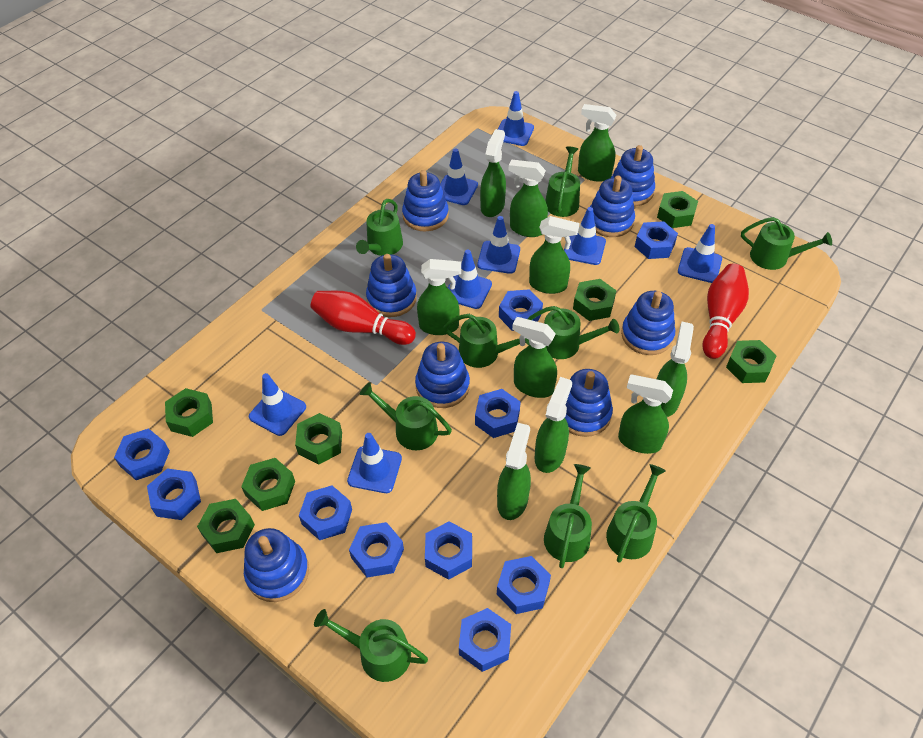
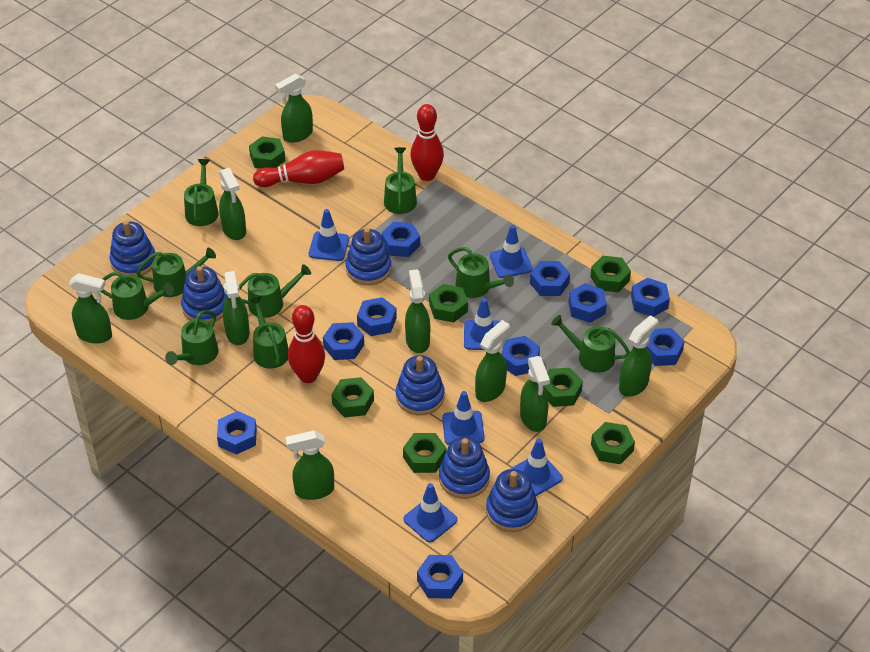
blue stacking toy: [244,528,309,602] [366,254,417,317] [402,170,449,232] [415,342,470,408] [565,369,613,437] [590,176,635,237] [611,145,655,206] [621,291,675,355] = 8 -> [109,221,156,277] [181,266,227,323] [346,228,391,285] [396,355,445,415] [439,437,490,499] [486,469,538,532] = 6
blue traffic cone: [249,373,306,436] [347,433,402,493] [440,148,478,205] [448,249,492,309] [477,216,520,274] [498,91,534,146] [564,207,606,265] [678,224,722,283] = 8 -> [309,209,349,261] [404,483,457,542] [442,391,484,445] [464,298,501,350] [490,225,533,278] [511,438,563,496] = 6
green spray bottle: [417,259,461,335] [480,129,506,217] [497,423,531,520] [509,159,548,237] [512,317,557,398] [529,216,579,294] [535,377,572,473] [578,104,617,182] [618,374,673,454] [657,322,694,417] = 10 -> [69,273,112,343] [219,167,246,240] [223,271,250,345] [275,73,313,143] [285,430,334,500] [405,269,430,353] [475,320,510,402] [520,356,550,432] [619,315,658,397] = 9
red bowling pin: [311,291,416,345] [702,263,749,359] = 2 -> [253,150,344,187] [288,305,325,383] [410,104,444,181] = 3

